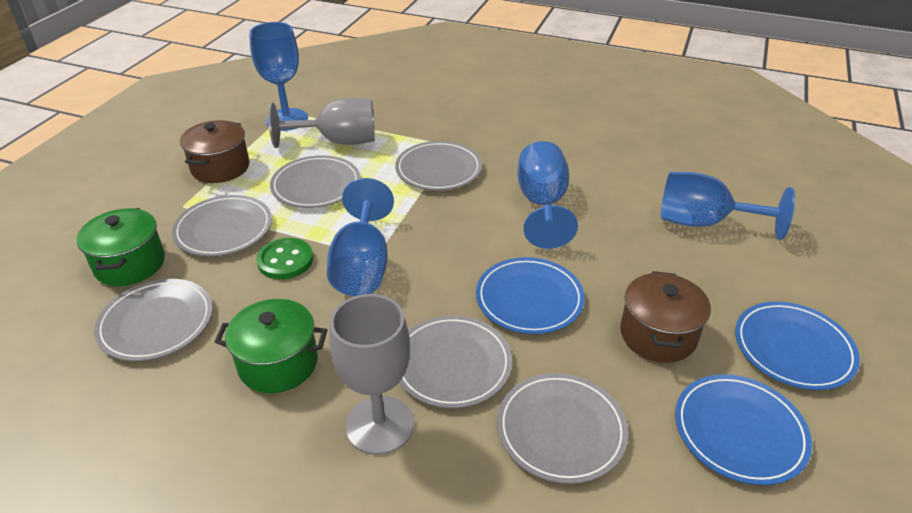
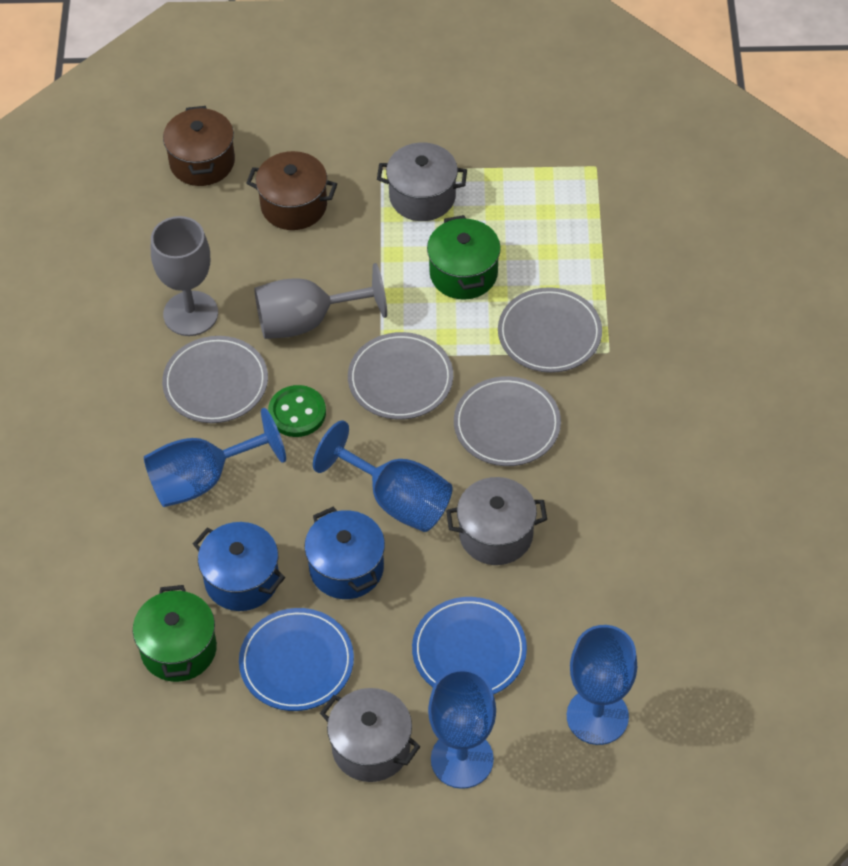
blue plate: [476,257,585,334] [675,374,812,485] [735,301,860,390] = 3 -> [239,608,354,711] [412,597,527,695] = 2
blue pot: none = 0 -> [193,522,285,611] [304,507,385,599] = 2
grey plate: [94,279,213,361] [172,195,272,256] [270,155,360,208] [395,141,482,191] [399,315,512,408] [497,373,628,484] = 6 -> [162,336,268,423] [348,332,453,420] [454,376,561,466] [498,287,602,373] = 4
grey pot: none = 0 -> [320,688,420,782] [377,143,467,221] [446,477,547,565] = 3

